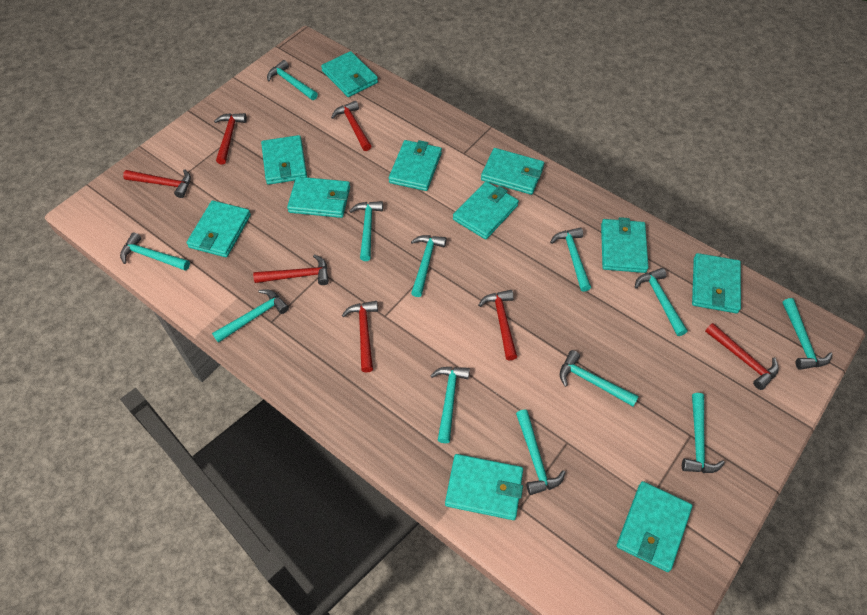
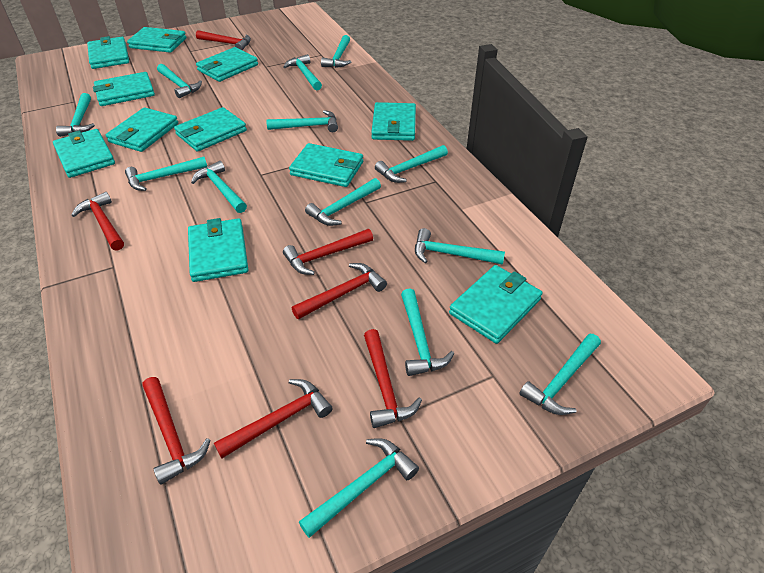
turquoise hammer: [120,232,190,271] [212,289,289,343] [267,60,318,100] [349,201,383,261] [411,235,447,297] [430,367,470,443] [516,410,566,495] [550,227,591,292] [560,350,639,406] [635,268,687,336] [682,393,725,473] [783,298,833,370] = 12 -> [56,93,95,137] [125,157,207,191] [157,64,202,98] [191,161,247,213] [266,110,338,132] [283,54,322,91] [299,438,419,538] [305,178,381,226] [321,35,351,68] [375,145,448,183] [401,288,454,376] [415,228,505,265] [519,334,601,415] = 13

